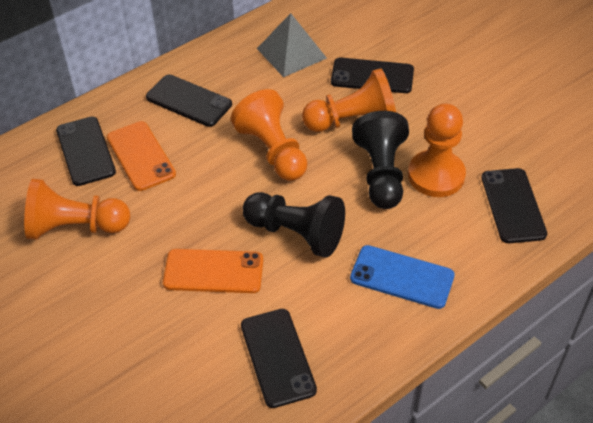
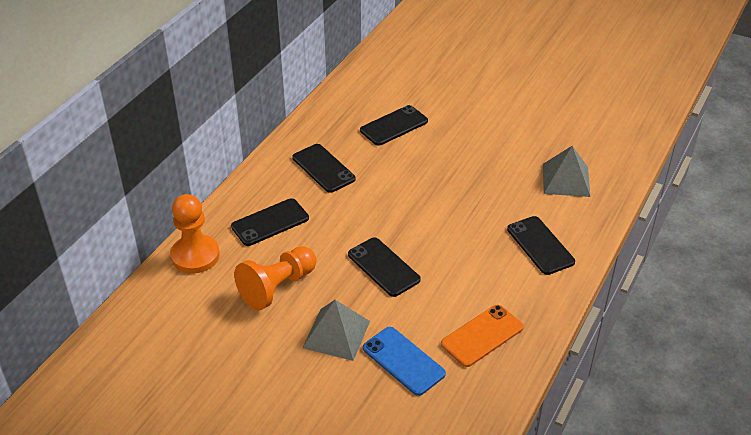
black pawn: [243,192,345,258] [352,111,409,209] = 2 -> none = 0
grey pyramid: [257,13,327,77] = 1 -> [302,300,370,361] [543,146,590,197] = 2
orange pawn: [24,179,130,240] [231,89,307,181] [302,68,396,132] [408,104,466,197] = 4 -> [170,194,220,274] [234,246,317,310] = 2
orange phone: [107,121,176,191] [163,249,263,293] = 2 -> [441,305,524,367] = 1

